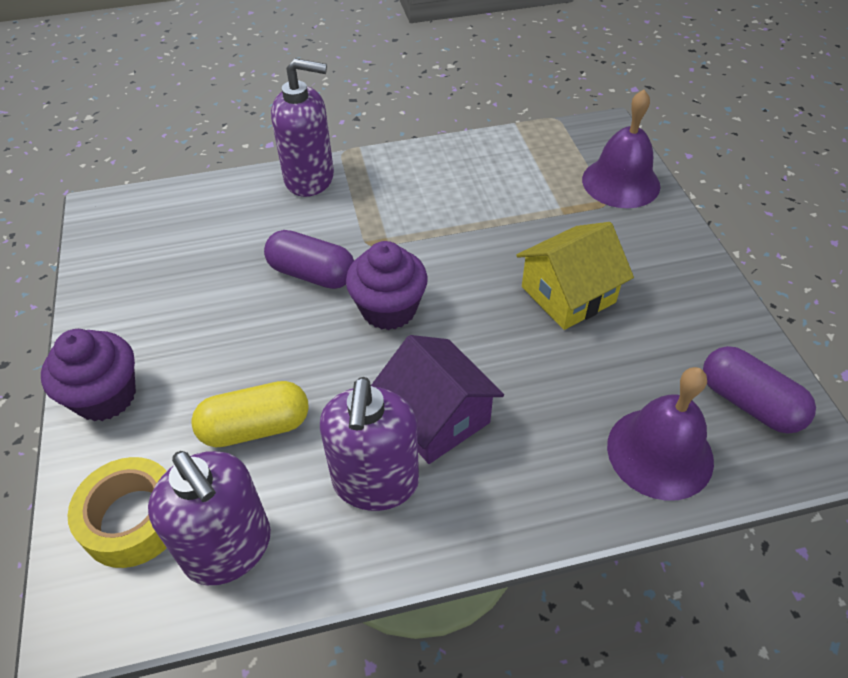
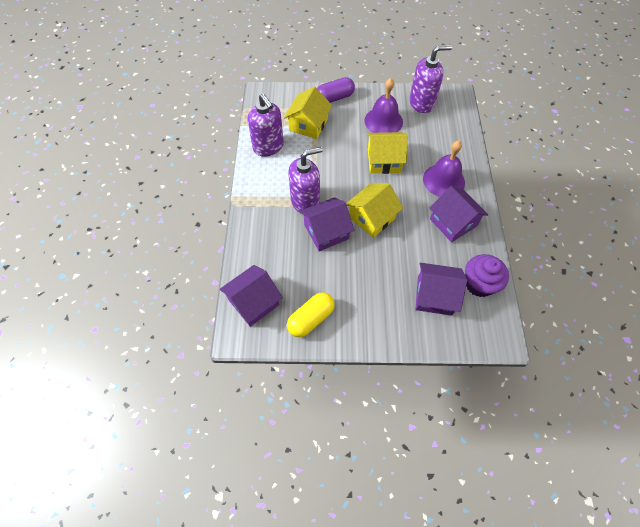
purple capsule: [264,230,354,289] [703,346,816,434] = 2 -> [317,77,355,103] = 1
purple cupcake: [41,329,136,421] [346,241,428,330] = 2 -> [465,254,509,297] = 1
purple house: [371,335,504,464] = 1 -> [220,265,283,327] [300,197,354,251] [416,263,467,316] [429,186,488,242] = 4
yellow house: [516,222,634,330] = 1 -> [284,87,332,139] [346,183,403,238] [367,132,407,174] = 3
yellow tape: [68,457,167,568] = 1 -> none = 0

